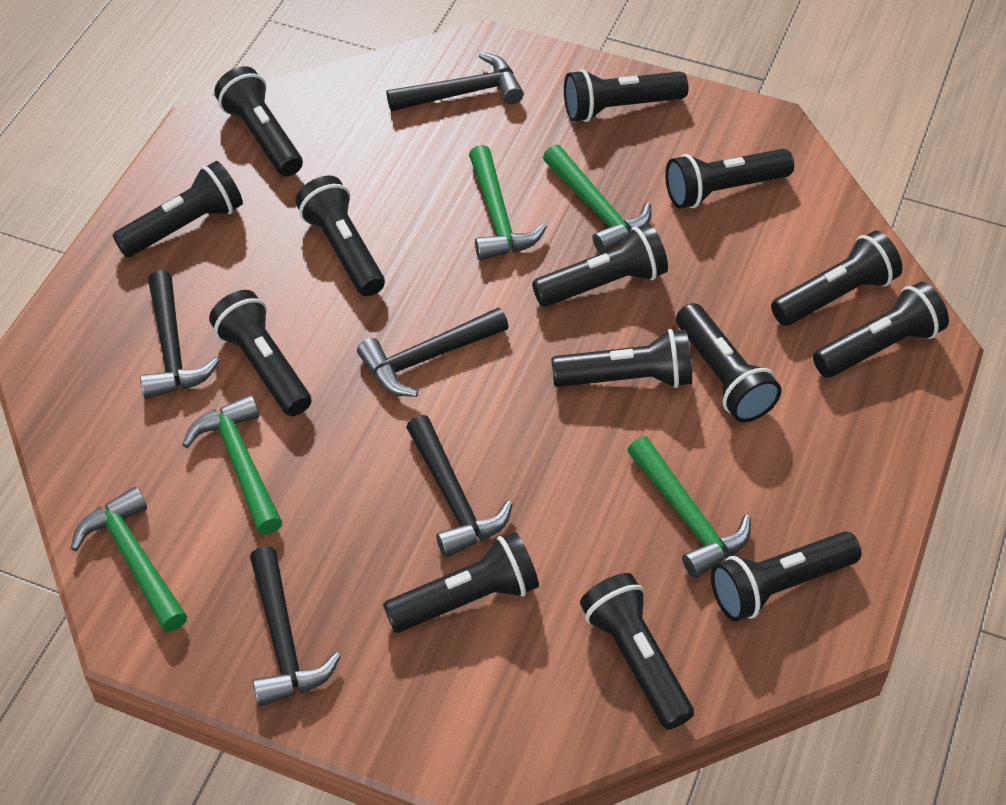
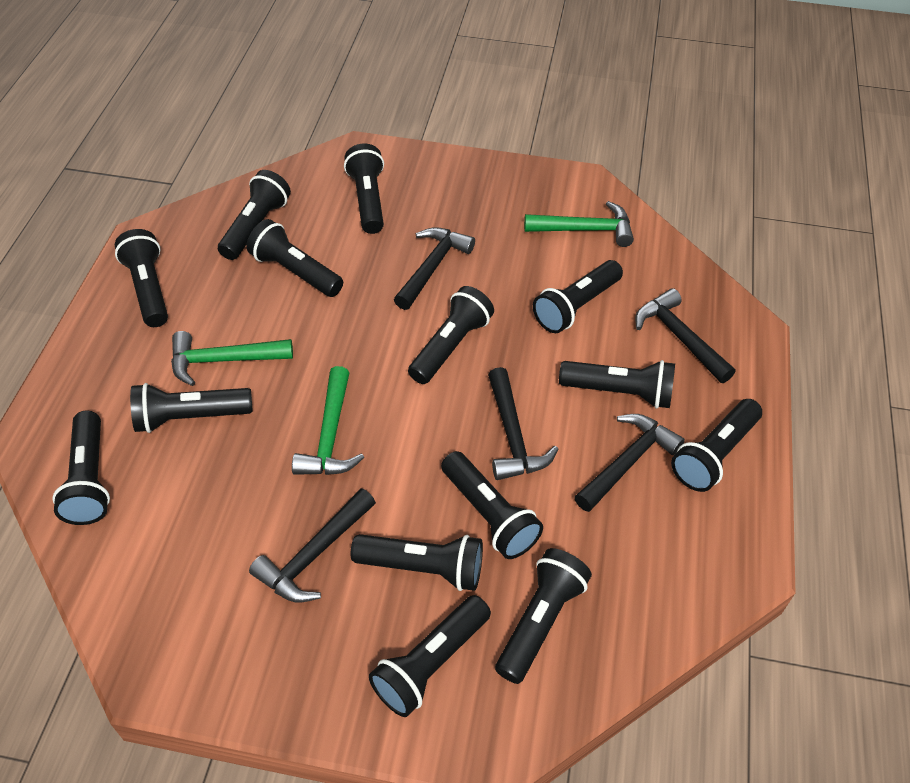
green hammer: [70,487,187,632] [182,395,282,535] [469,145,547,261] [543,144,651,254] [627,436,751,578] = 5 -> [171,331,293,386] [292,366,364,475] [524,201,634,247] = 3

